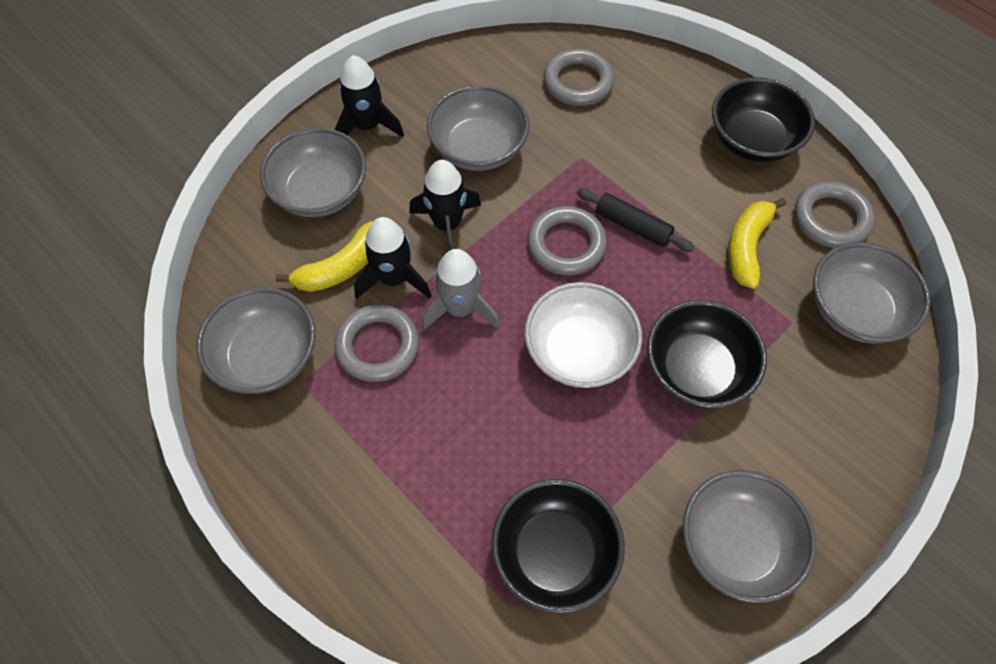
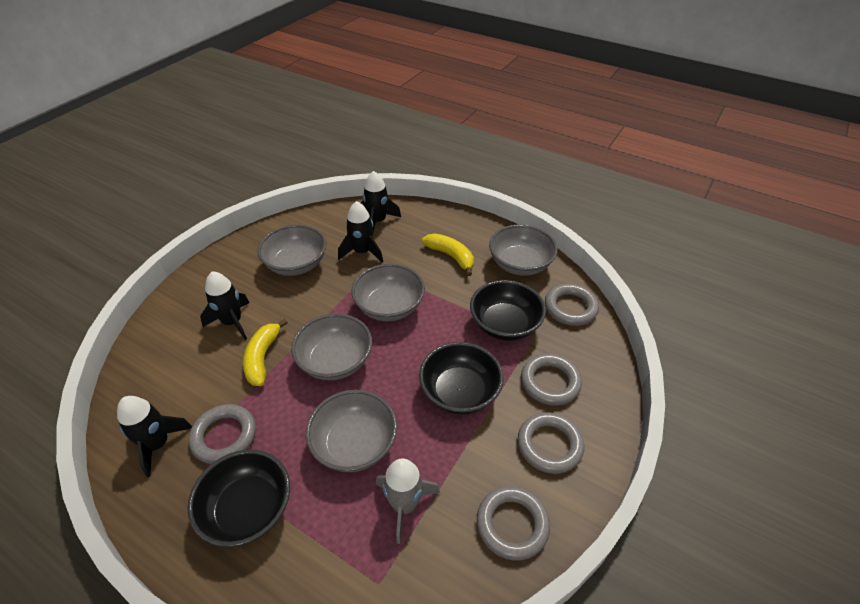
black rocket: [335,55,404,137] [354,217,431,299] [409,160,481,251] = 3 -> [117,396,192,477] [200,271,250,340] [338,201,383,262] [361,171,401,232] = 4
black rolling pin: [577,189,695,252] = 1 -> none = 0
grey ring: [334,304,419,382] [528,206,607,275] [544,49,614,106] [795,181,875,248] = 4 -> [189,404,256,464] [477,486,550,560] [518,412,584,474] [521,354,582,406] [545,284,599,326] = 5
white bowl: [524,282,642,388] = 1 -> none = 0

